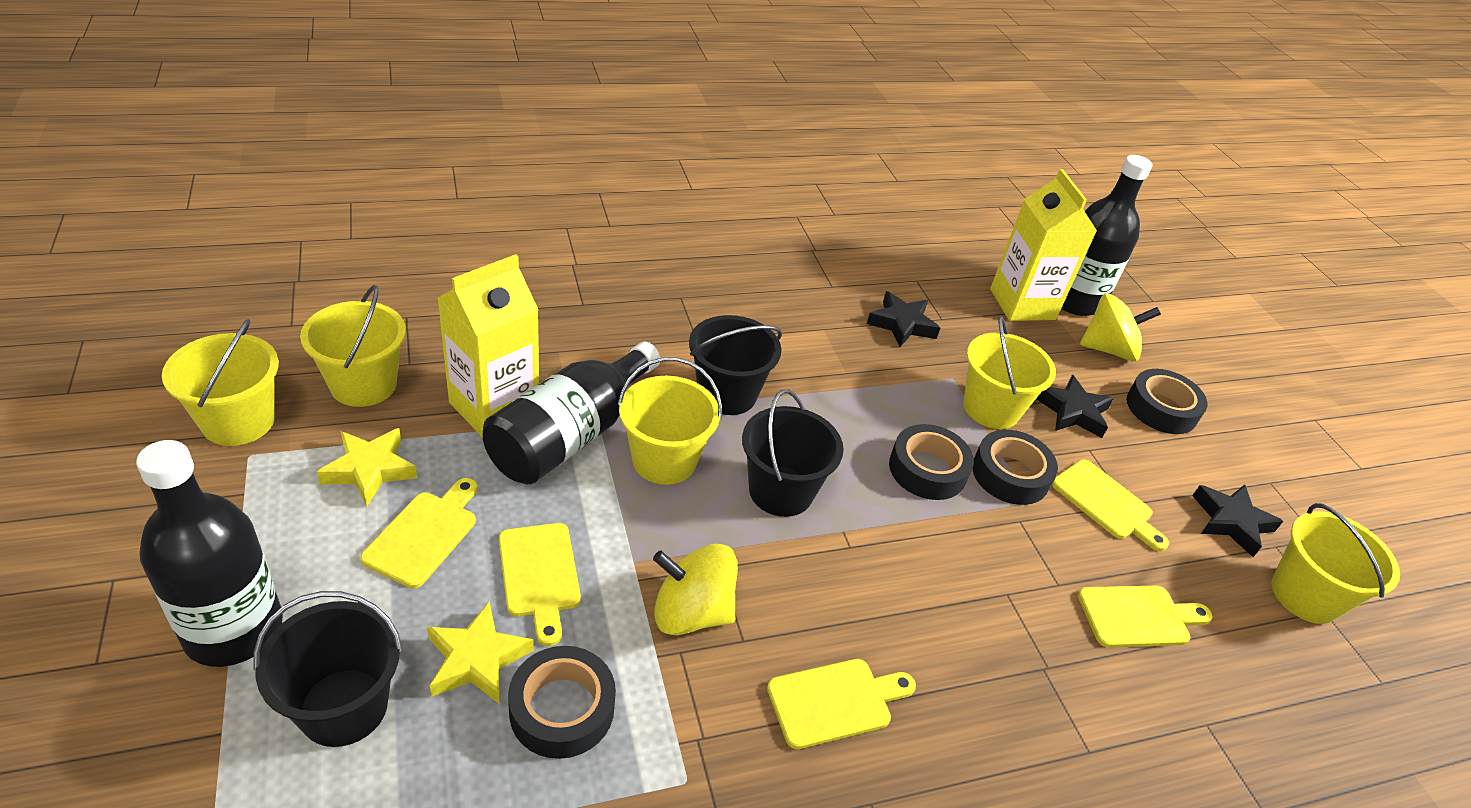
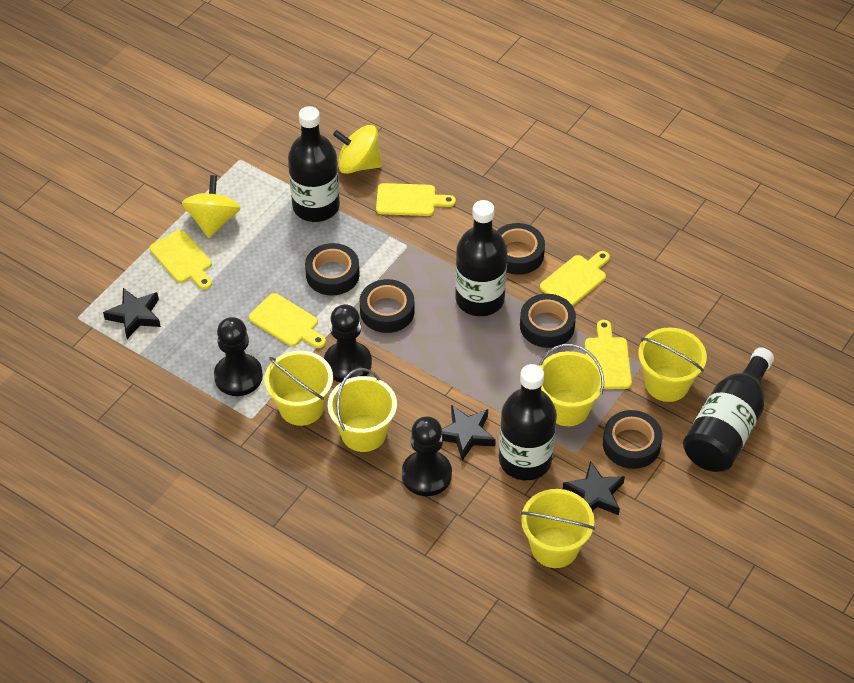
black bottle: [136,440,283,667] [483,342,660,484] [1061,155,1152,316] = 3 -> [288,106,340,222] [455,200,507,316] [499,364,557,480] [683,347,774,472] = 4
black bucket: [253,591,403,747] [689,315,782,415] [742,389,844,517] = 3 -> none = 0
black pawn: none = 0 -> [214,317,263,396] [324,304,372,382] [402,416,452,496] = 3
black tape: [508,646,616,759] [889,424,974,500] [972,430,1058,505] [1127,369,1207,434] = 4 -> [305,243,360,296] [360,279,415,333] [497,223,545,275] [520,294,576,348] [603,410,663,469] = 5
yellow carton: [438,254,539,438] [990,169,1097,321] = 2 -> none = 0
yellow star: [317,428,417,506] [427,602,534,704] = 2 -> none = 0

